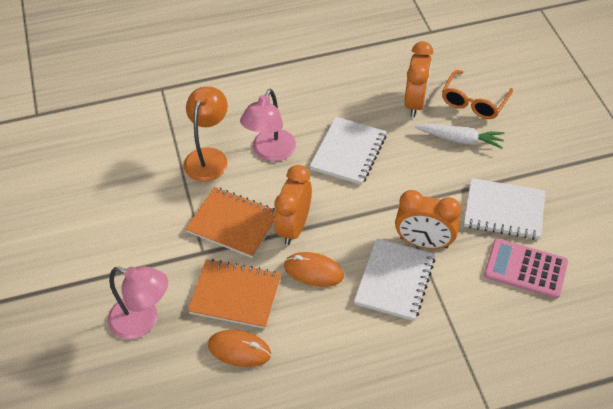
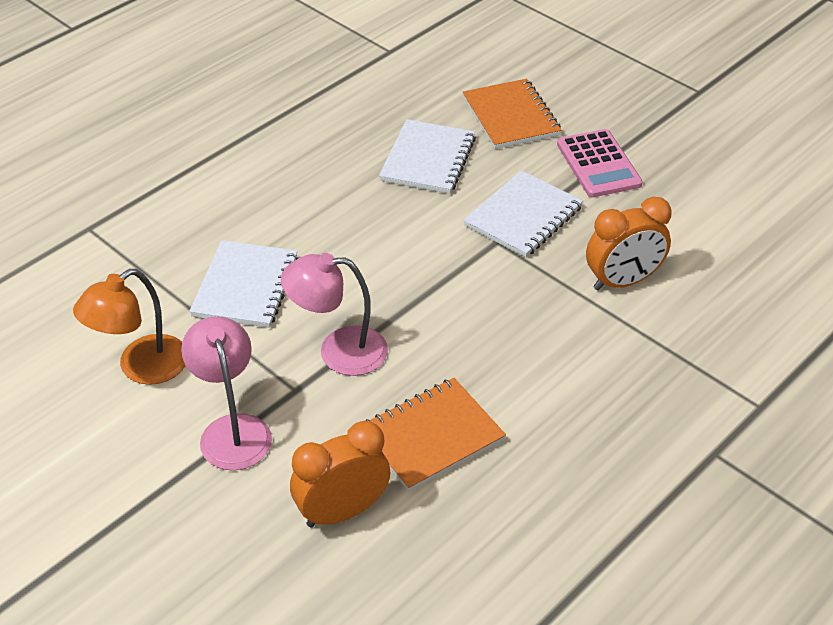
orange clock: [274,165,312,245] [395,190,461,249] [404,41,433,117] = 3 -> [290,421,390,528] [586,197,671,291] = 2
orange glasses: [442,70,513,119] = 1 -> none = 0
orange mouse: [208,330,271,367] [284,252,344,287] = 2 -> none = 0
white carrot: [415,124,505,149] = 1 -> none = 0

